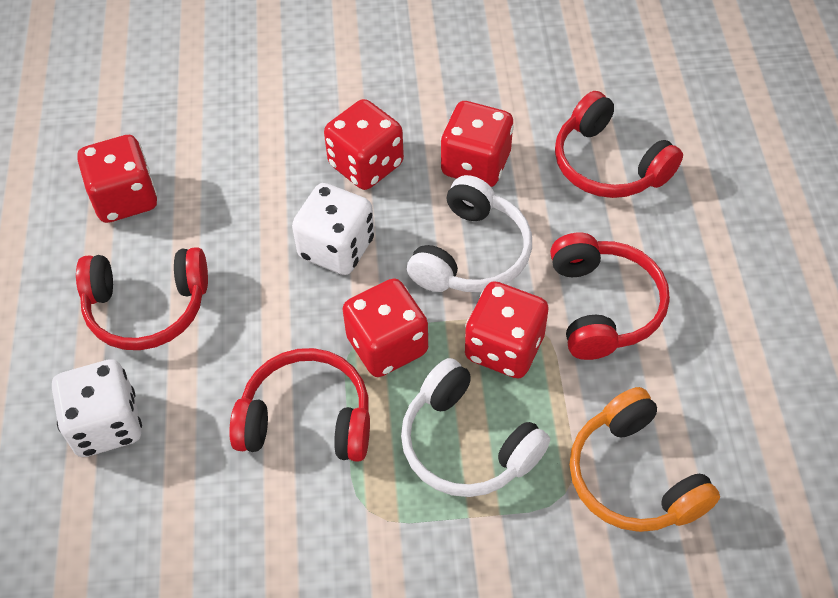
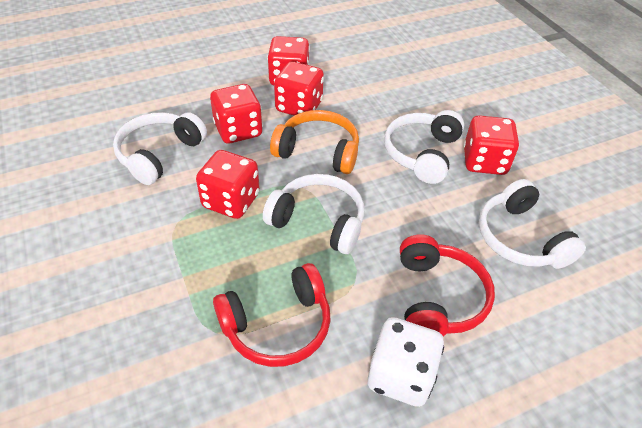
red headphones: [76,247,208,350] [229,348,370,462] [550,233,670,360] [555,91,683,198] = 4 -> [213,263,331,367] [400,234,495,336] = 2
white dice: [52,359,142,457] [292,183,374,275] = 2 -> [368,317,444,407] = 1
white headphones: [401,358,550,497] [407,175,532,292] = 2 -> [113,112,207,185] [263,174,364,254] [384,110,464,184] [479,179,586,269] = 4

